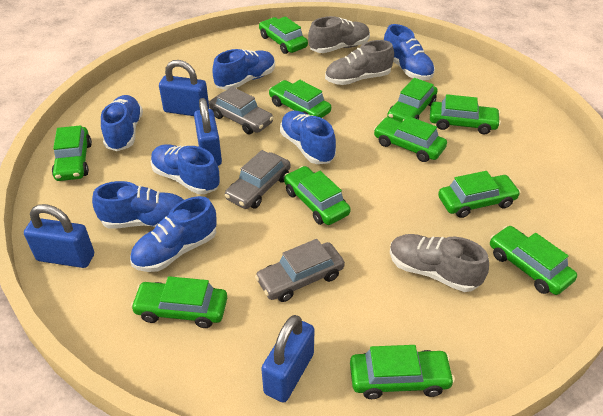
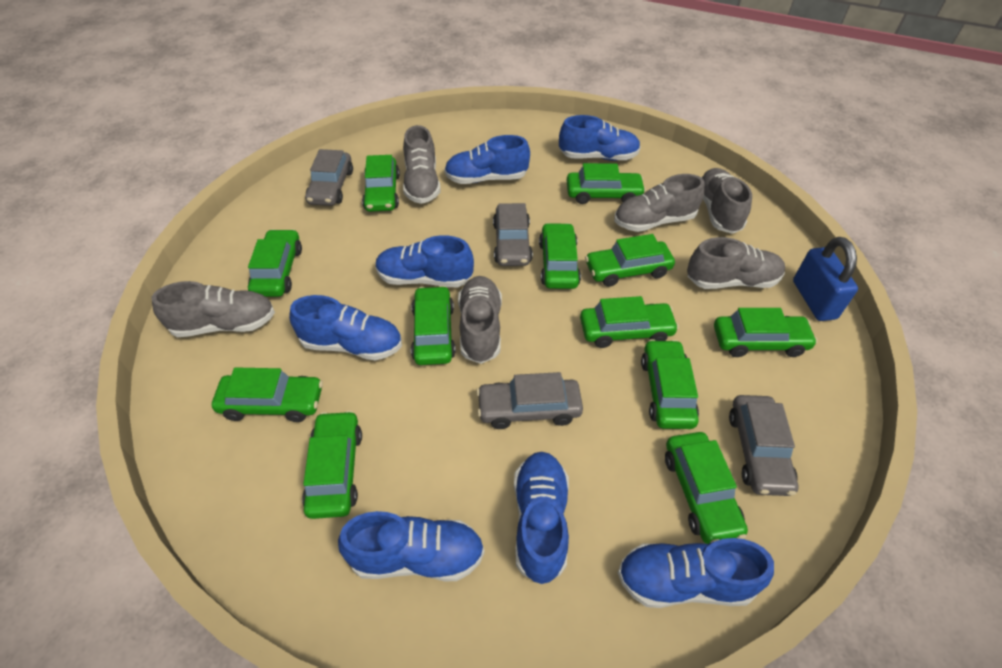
blue padlock: [24,204,94,268] [159,60,209,116] [194,98,222,166] [261,315,315,403] = 4 -> [793,237,858,321] = 1
green car: [52,125,92,181] [131,276,227,328] [259,16,308,54] [269,80,331,118] [284,166,351,225] [350,345,455,399] [374,116,447,162] [387,78,438,122] [430,94,501,134] [438,171,521,218] [490,226,577,295] = 11 -> [212,367,323,422] [248,229,302,297] [302,411,362,519] [362,155,400,212] [411,286,456,365] [539,223,581,289] [567,163,646,204] [580,296,679,348] [585,234,675,287] [641,339,699,429] [665,432,748,544] [714,308,818,357] = 12
grey car: [209,87,274,134] [225,150,291,209] [255,239,345,302] = 3 -> [305,149,353,206] [476,372,583,429] [493,203,533,266] [729,395,798,496] = 4
grey shoe: [308,16,370,53] [325,40,394,85] [390,234,489,292] = 3 -> [151,281,275,337] [403,125,441,204] [458,276,502,364] [614,174,705,232] [687,237,785,289] [701,168,752,234] = 6

